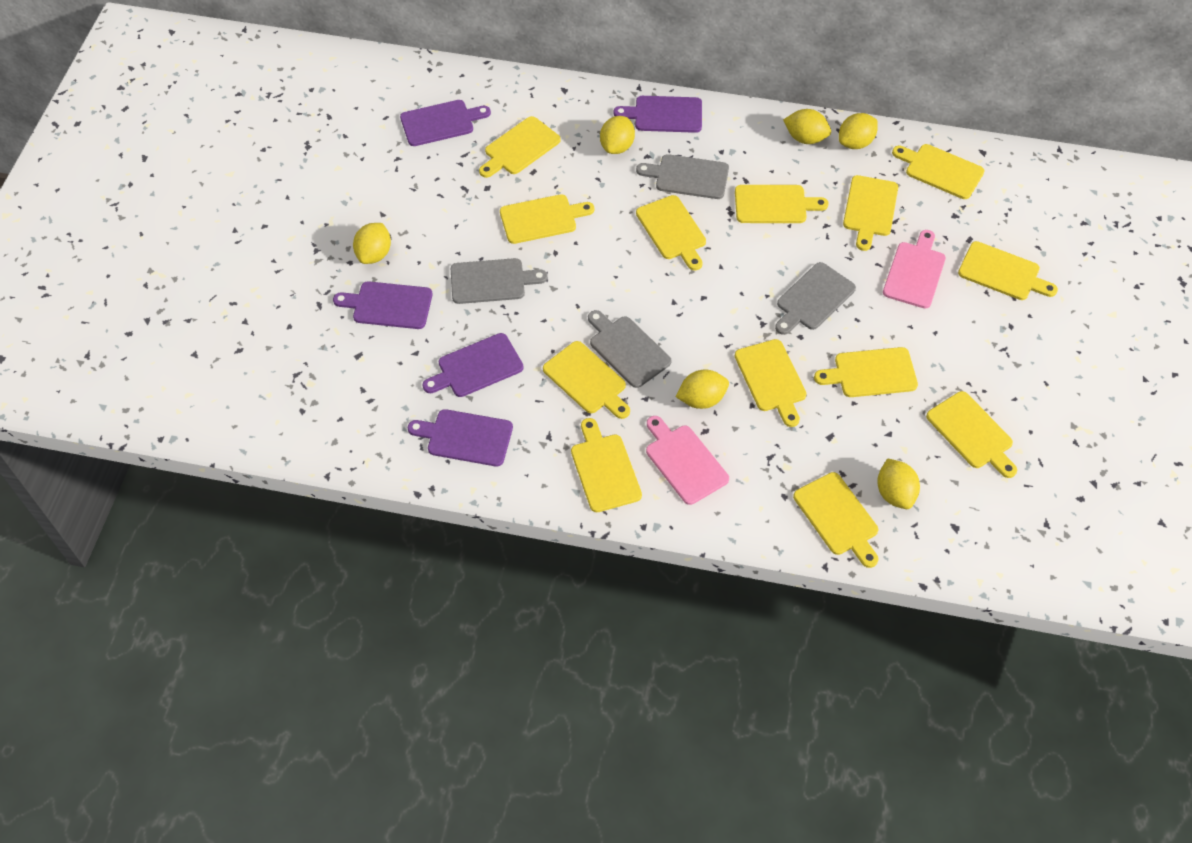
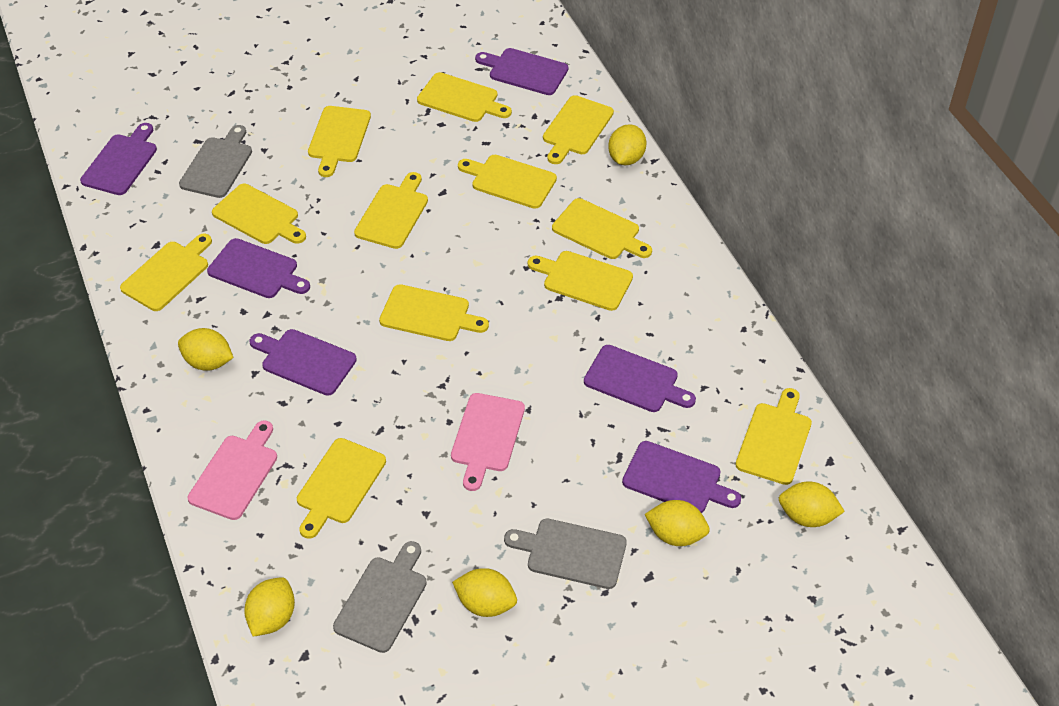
grey cutting board: [451,258,548,304] [588,310,672,388] [636,154,729,199] [775,262,856,335] = 4 -> [179,125,252,198] [333,541,427,653] [504,519,627,589] = 3
purple cutting board: [333,281,433,329] [400,100,491,146] [408,409,513,467] [423,333,524,397] [613,96,702,133] = 5 -> [80,123,157,195] [207,238,310,298] [250,329,357,396] [475,48,568,95] [584,345,696,412] [622,441,741,513] = 6
yellow cutting board: [479,116,561,178] [500,194,594,244] [543,341,630,419] [571,418,642,512] [636,195,706,270] [735,185,829,223] [735,339,806,427] [793,472,878,568] [814,347,918,397] [843,175,898,251] [892,144,985,199] [926,391,1017,478] [958,241,1058,300] = 13 -> [120,234,212,311] [212,184,306,244] [297,438,386,539] [308,106,371,177] [354,172,428,249] [379,284,489,341] [417,72,512,122] [458,155,557,209] [528,251,633,311] [543,95,614,164] [552,198,652,259] [736,388,812,485] = 12

